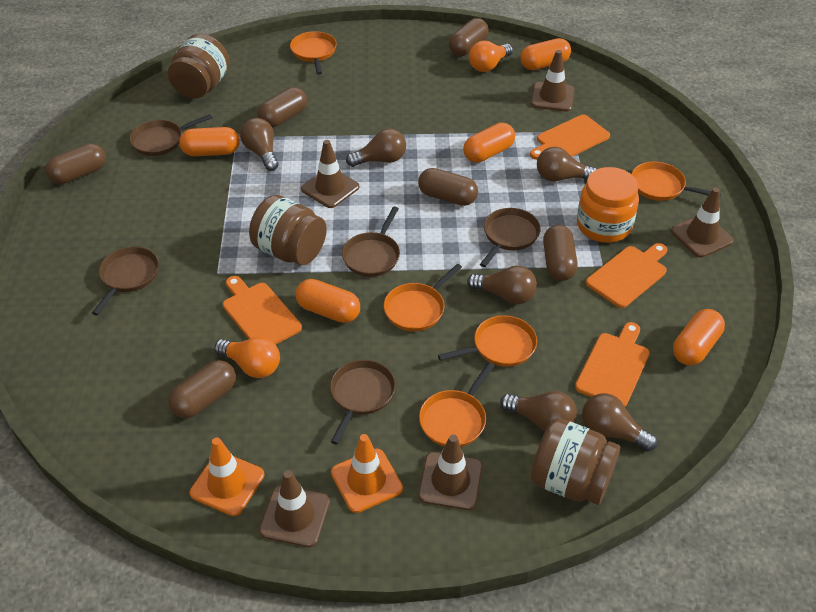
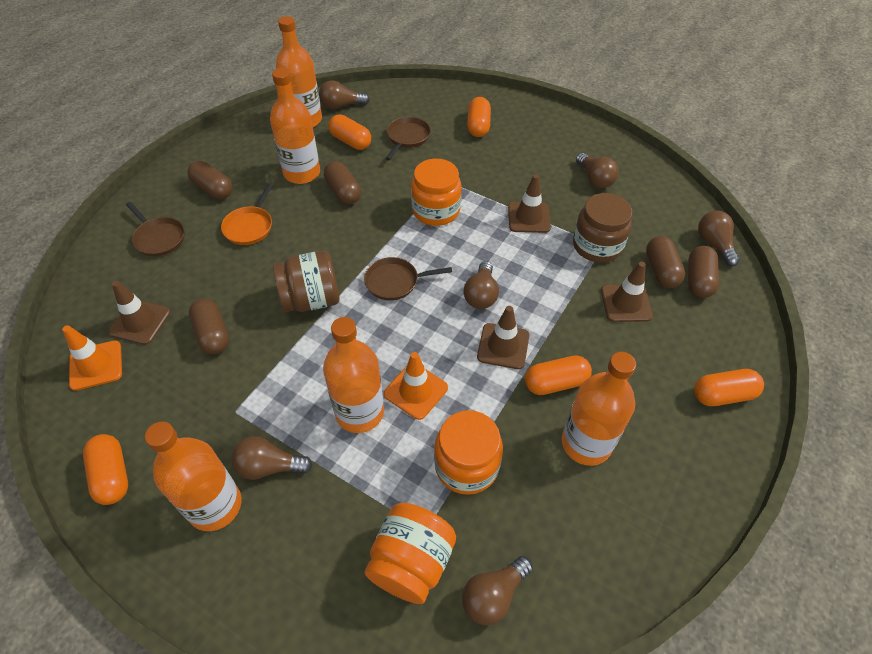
brown capsule: [46,143,106,184] [168,360,236,418] [257,87,307,128] [418,168,478,206] [449,18,489,56] [543,225,578,281] = 6 -> [187,161,232,199] [189,299,229,354] [324,161,361,204] [646,236,685,288] [688,246,719,298] = 5
brown jar: [168,34,230,98] [249,195,327,265] [531,418,621,505] = 3 -> [273,251,339,312] [573,193,632,263] = 2
brown pan: [92,246,159,315] [129,114,212,156] [330,360,395,445] [342,207,400,277] [480,208,541,267] = 5 -> [126,202,185,257] [364,257,452,301] [385,117,431,160] = 3
brown traffic cone: [259,470,330,547] [301,140,359,208] [418,435,483,510] [531,50,575,112] [671,188,733,258] = 5 -> [109,281,170,345] [477,306,529,369] [508,174,551,233] [601,262,653,322] = 4
orange bottle: none = 0 -> [145,421,242,531] [270,68,320,184] [276,16,322,127] [323,317,384,433] [562,352,636,466] = 5
orange cutting board: [223,276,302,344] [530,115,610,160] [575,322,650,407] [586,243,667,308] = 4 -> none = 0
orange jar: [577,167,639,243] = 1 -> [365,503,456,604] [411,159,462,226] [434,410,503,495] = 3
orange light bulb: [214,337,280,378] [469,40,513,72] = 2 -> none = 0
orange pan: [290,31,337,75] [384,264,462,331] [419,362,495,447] [438,315,537,367] [632,162,721,201] = 5 -> [221,183,273,245] = 1

